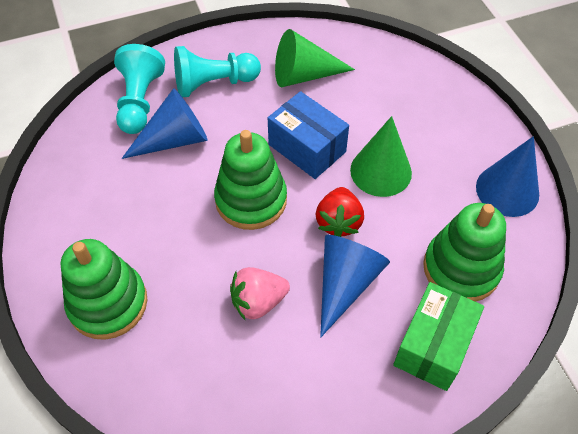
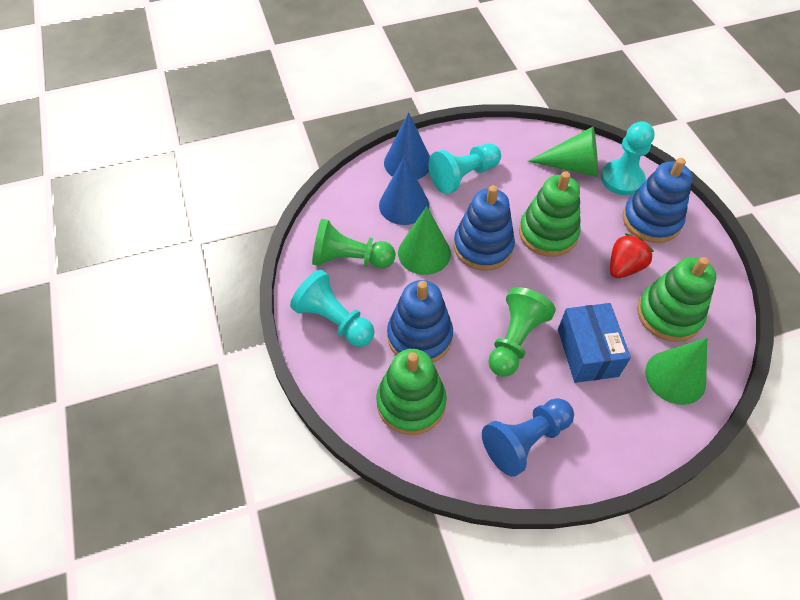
blue cone: [122,88,208,159] [320,235,390,337] [476,136,539,217] = 3 -> [379,156,429,225] [384,112,430,180] = 2
blue pawn: none = 0 -> [482,398,574,477] = 1
blue stacking toy: none = 0 -> [387,280,453,362] [454,185,515,271] [623,158,693,243] = 3
green box: [393,282,484,391] = 1 -> none = 0
green cone: [275,29,355,87] [350,116,412,197] = 2 -> [398,206,451,275] [528,127,598,177] [645,338,707,405] = 3
green pawn: none = 0 -> [312,219,395,269] [488,287,556,377] = 2
pink strawberry: [230,267,290,320] = 1 -> none = 0
turquoise pawn: [114,44,165,134] [174,46,261,97] = 2 -> [290,270,375,347] [429,144,501,194] [601,121,655,195] = 3

